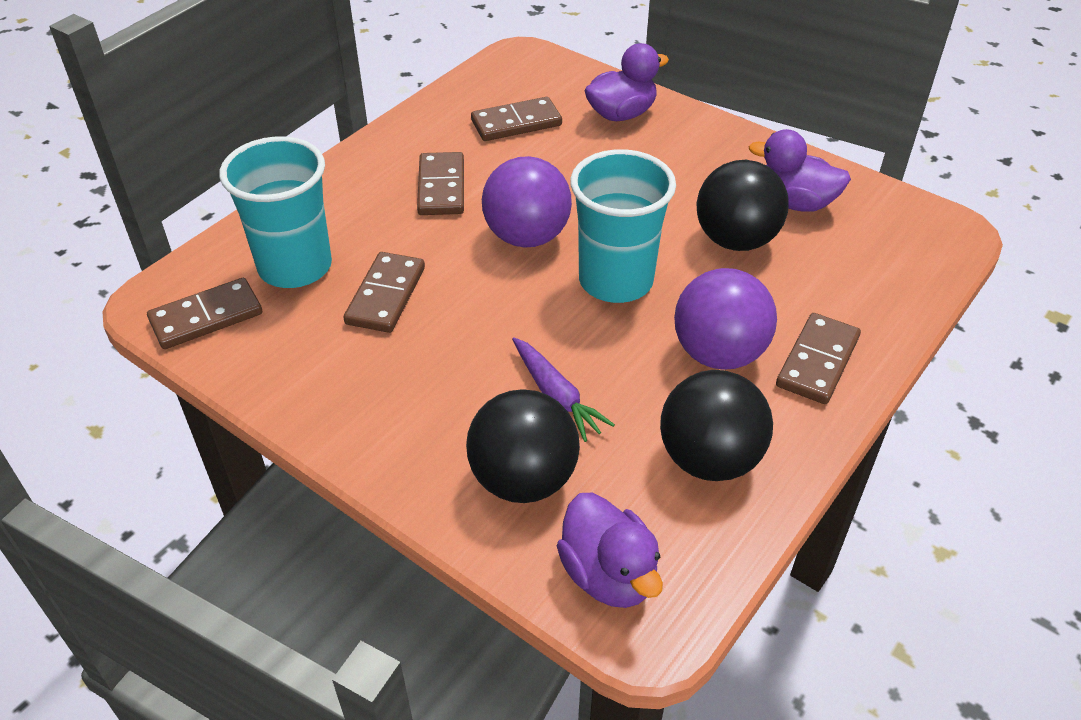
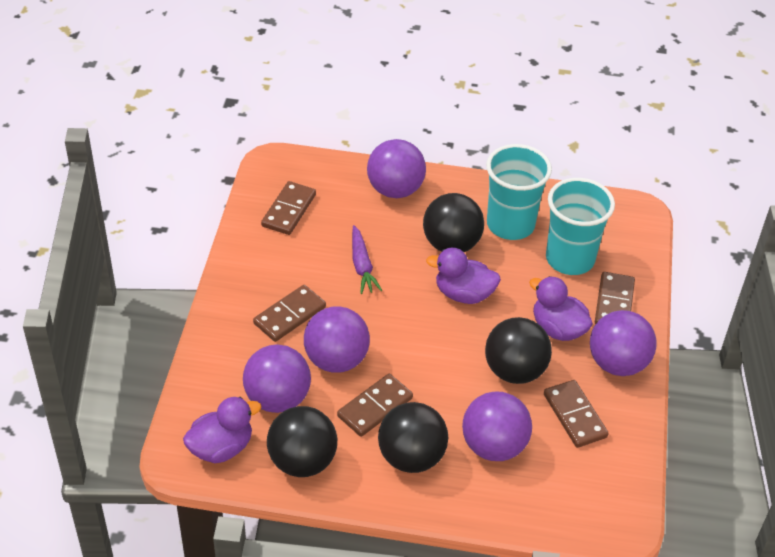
black ball: [466,389,580,503] [660,370,773,481] [697,160,789,251] = 3 -> [267,406,337,477] [378,402,448,473] [423,193,484,252] [485,317,552,384] = 4
purple ball: [482,156,572,247] [674,268,777,370] = 2 -> [243,344,311,413] [304,306,370,373] [367,139,426,198] [462,392,532,461] [590,310,657,376] = 5

